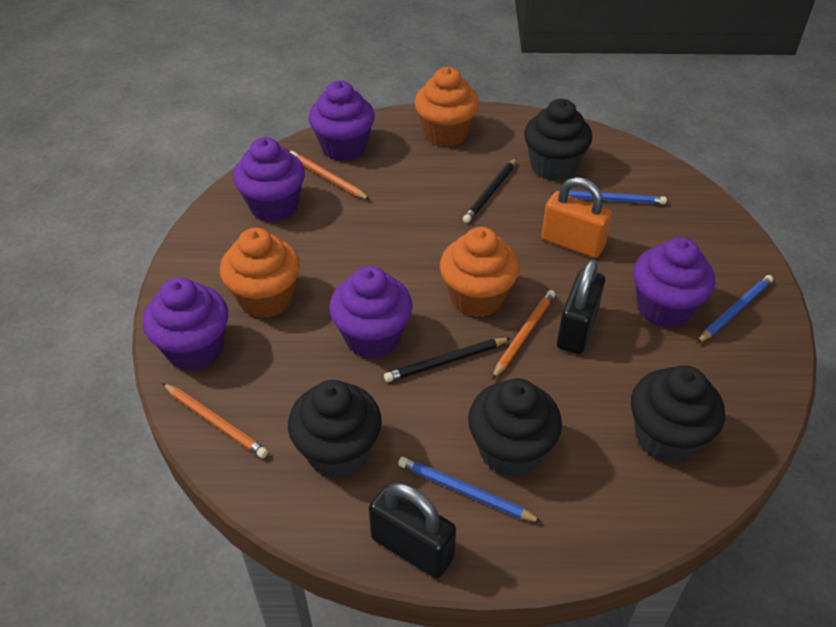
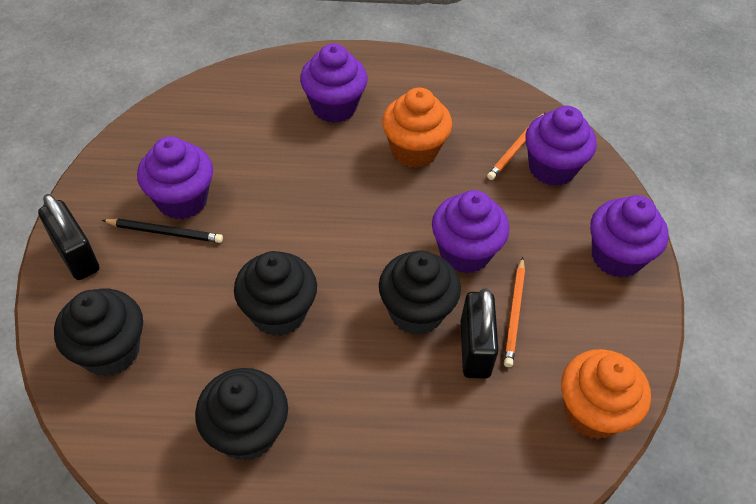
black pencil: [384,338,511,382] [463,158,517,223] = 2 -> [102,218,223,243] = 1
blue pencil: [398,457,542,522] [551,190,667,204] [697,275,773,343] = 3 -> none = 0
orange cupcake: [220,228,300,318] [414,67,479,147] [440,227,519,317] = 3 -> [382,87,452,168] [561,349,651,439] = 2
orange padlock: [541,177,612,258] = 1 -> none = 0
orange pencil: [162,383,268,458] [290,151,370,200] [492,290,555,379] = 3 -> [487,112,546,180] [504,257,525,367] = 2

